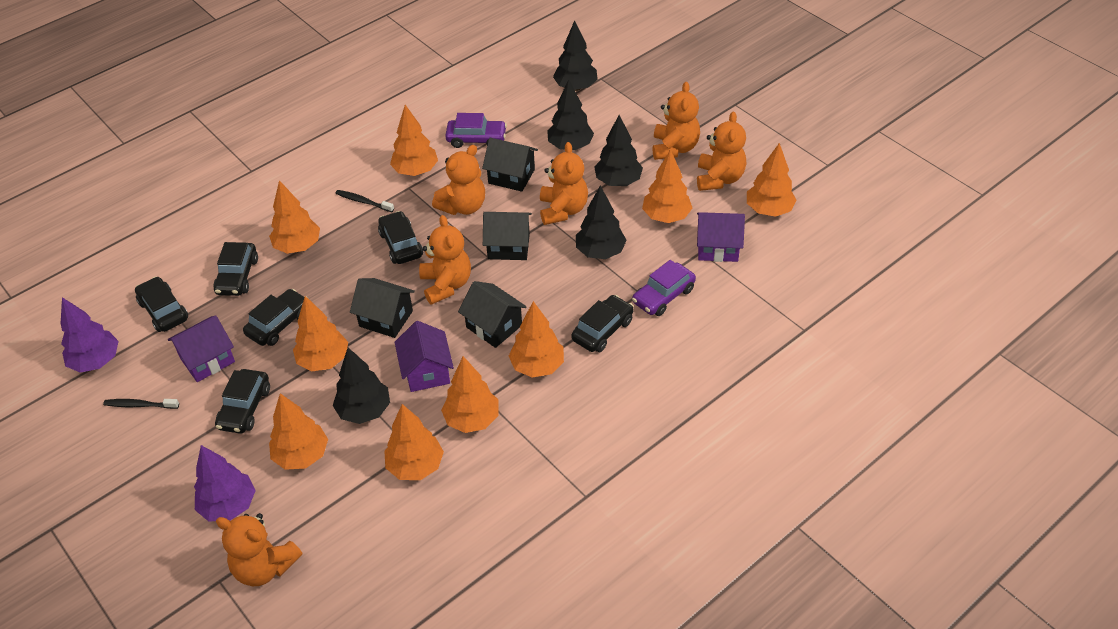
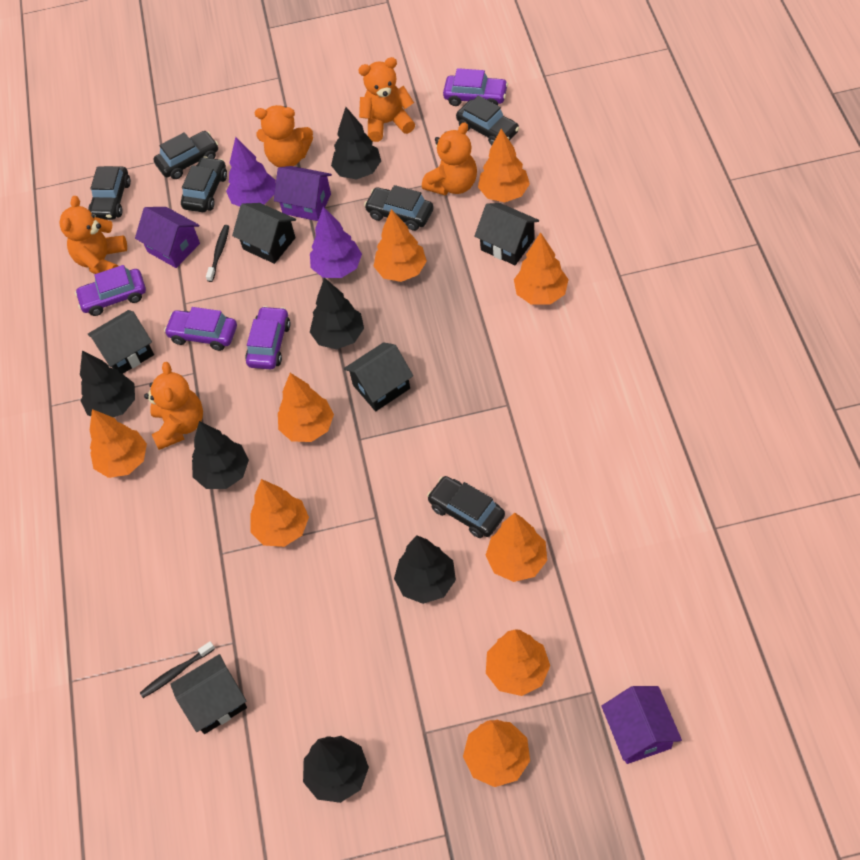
black house: [350,278,415,338] [458,281,527,348] [482,138,538,192] [483,212,532,260] = 4 -> [88,310,154,374] [170,654,247,734] [232,203,296,264] [344,342,413,411] [474,203,539,265] = 5
black tree: [333,348,390,424] [547,79,594,150] [553,20,598,91] [576,185,627,259] [594,115,643,186] = 5 -> [80,351,135,417] [192,421,249,489] [303,736,369,803] [310,277,364,349] [331,107,381,180] [394,535,456,604] = 6
orange teddy bear: [216,513,302,586] [419,215,471,305] [432,145,485,215] [540,142,588,225] [653,82,700,160] [697,112,746,191] = 6 -> [59,196,127,274] [144,362,203,450] [255,105,313,167] [358,57,415,142] [422,122,477,195] = 5
purple car: [445,113,507,148] [632,260,696,316] = 2 -> [75,265,146,316] [164,307,237,351] [245,306,291,369] [443,68,508,106] = 4

